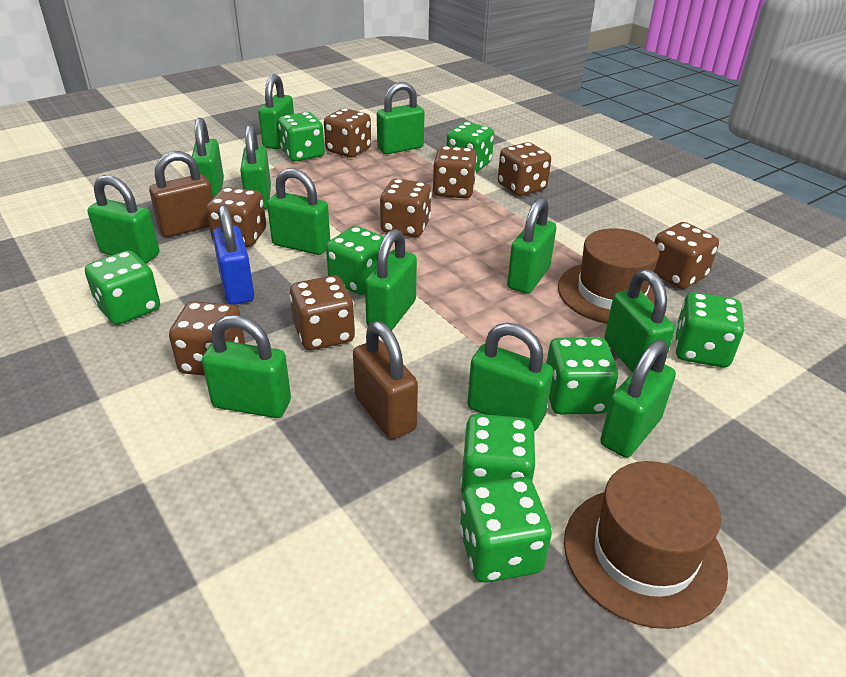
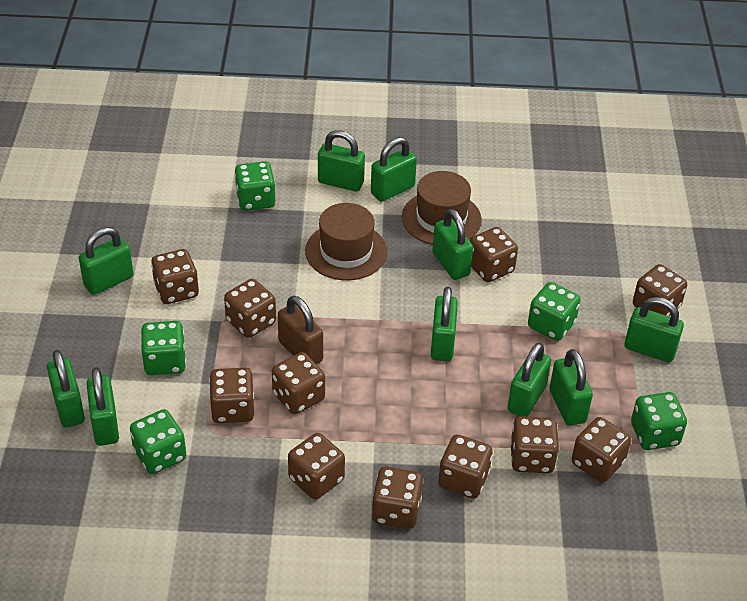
blue padlock: [212,205,254,305] = 1 -> none = 0
brown dice: [169,301,245,376] [206,187,266,247] [290,275,355,350] [324,108,371,158] [380,179,432,237] [432,146,477,198] [498,142,551,196] [654,222,719,289] = 8 -> [151,249,199,304] [209,368,254,423] [224,279,276,338] [272,352,325,414] [288,433,345,500] [372,467,423,529] [438,434,493,498] [470,227,518,282] [510,416,559,473] [572,417,631,482] [633,264,687,316] = 11
brown padlock: [149,151,213,237] [353,321,418,439] = 2 -> [278,296,323,364] = 1
green dice: [85,250,160,325] [278,112,325,162] [326,226,390,295] [447,122,494,173] [459,477,552,583] [460,414,536,495] [546,337,618,414] [675,292,745,367] = 8 -> [130,409,186,474] [141,321,186,375] [235,161,275,211] [528,282,581,341] [631,392,687,450] = 5
green padlock: [87,175,159,263] [192,118,224,198] [202,315,291,418] [240,125,271,209] [258,74,294,149] [267,168,330,255] [365,229,417,331] [377,82,425,154] [467,323,553,431] [507,197,556,294] [600,340,676,458] [604,269,675,373] = 12 -> [47,350,85,428] [79,227,134,295] [86,367,119,446] [318,130,365,192] [371,137,417,202] [431,287,458,361] [433,209,473,280] [507,343,551,417] [549,349,593,426] [624,297,684,363] = 10

